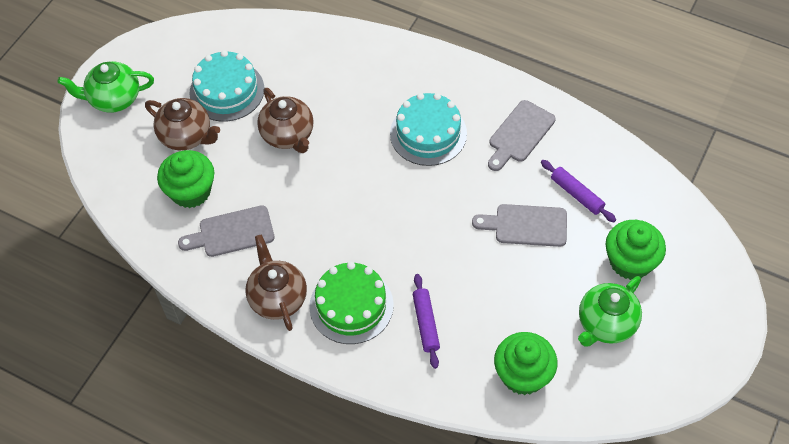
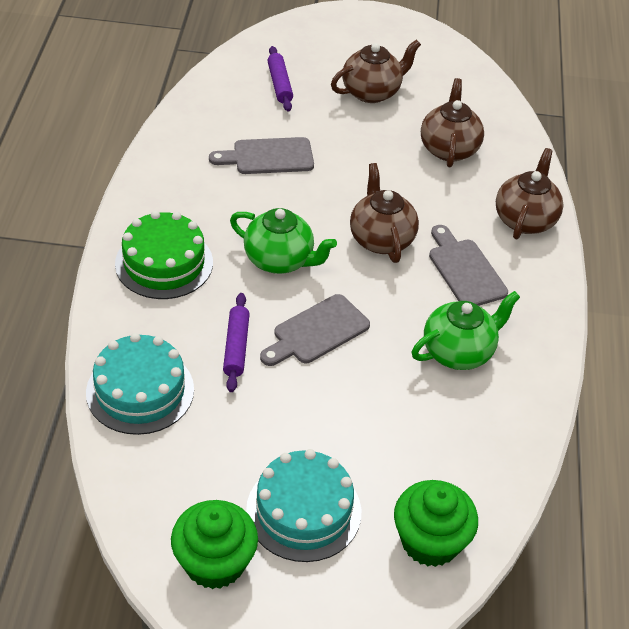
brown teapot: [145,98,220,151] [245,234,307,331] [257,88,314,153] = 3 -> [331,40,421,103] [350,163,419,263] [421,78,484,167] [496,148,564,240] = 4
green cupcake: [157,150,214,208] [494,332,558,395] [606,220,666,280] = 3 -> [171,500,258,589] [394,480,478,567] = 2

